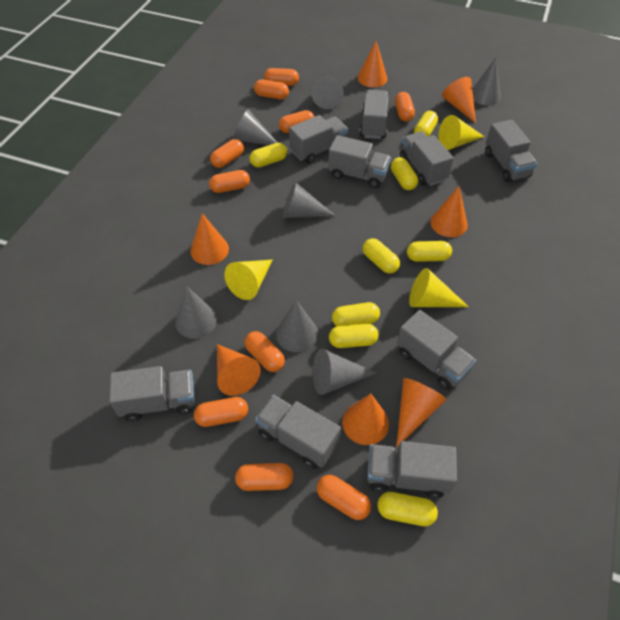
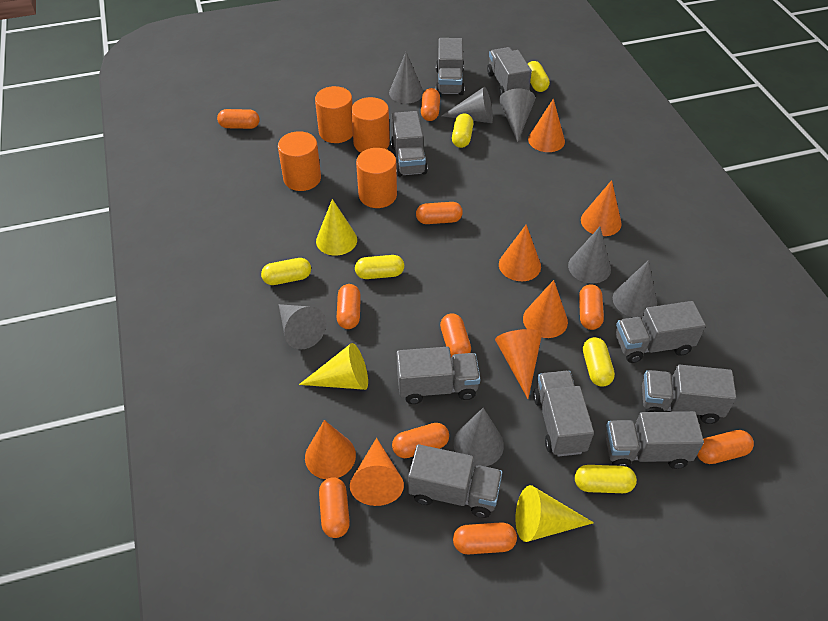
orange cylinder: none = 0 -> [278,131,321,191] [315,86,353,143] [351,97,390,152] [356,148,397,208] = 4
yellow capsule: [250,143,287,168] [329,324,379,348] [332,302,380,326] [363,238,400,274] [377,492,438,526] [391,157,418,190] [407,241,452,262] [414,111,438,137] = 8 -> [261,258,311,285] [355,255,404,279] [452,113,473,148] [528,61,550,92] [575,465,637,493] [583,337,615,387] = 6

